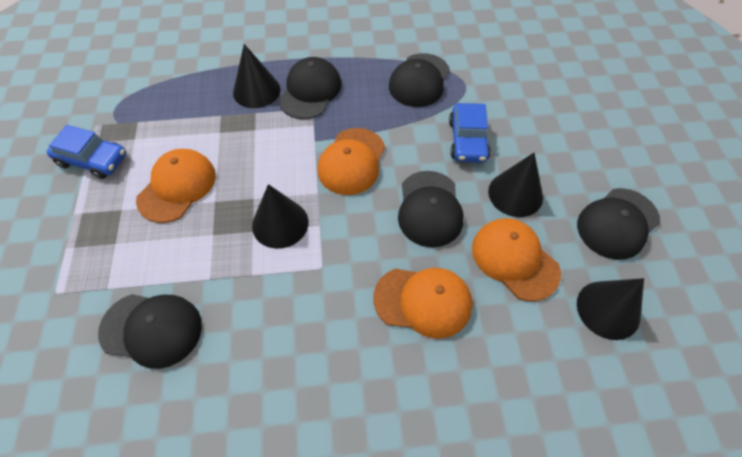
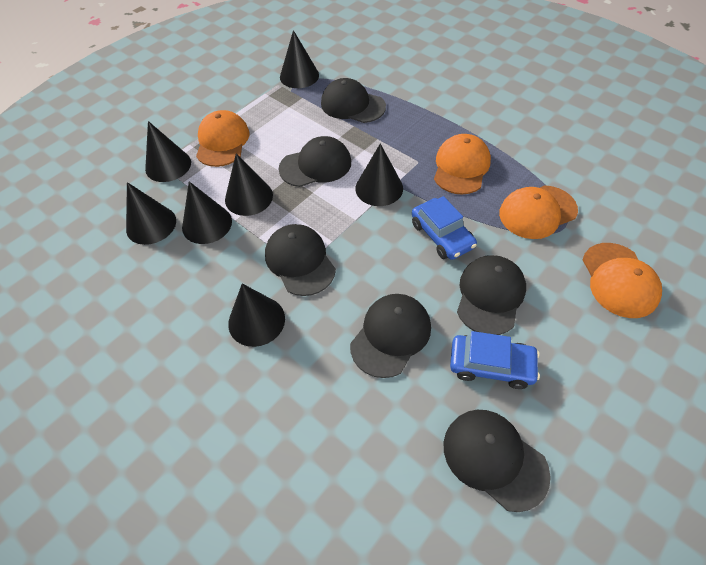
black cap: [98,294,202,369] [279,57,341,119] [389,53,450,107] [398,171,464,247] [577,188,660,260] = 5 -> [265,224,336,296] [279,136,351,187] [321,78,386,123] [350,294,431,378] [444,410,551,512] [457,255,526,335] = 6
black cone: [233,44,281,108] [252,184,308,249] [488,153,543,217] [577,278,644,340] = 4 -> [126,182,176,245] [145,121,191,182] [182,182,232,244] [225,154,273,216] [228,284,285,347] [280,30,319,88] [355,143,403,206] = 7

